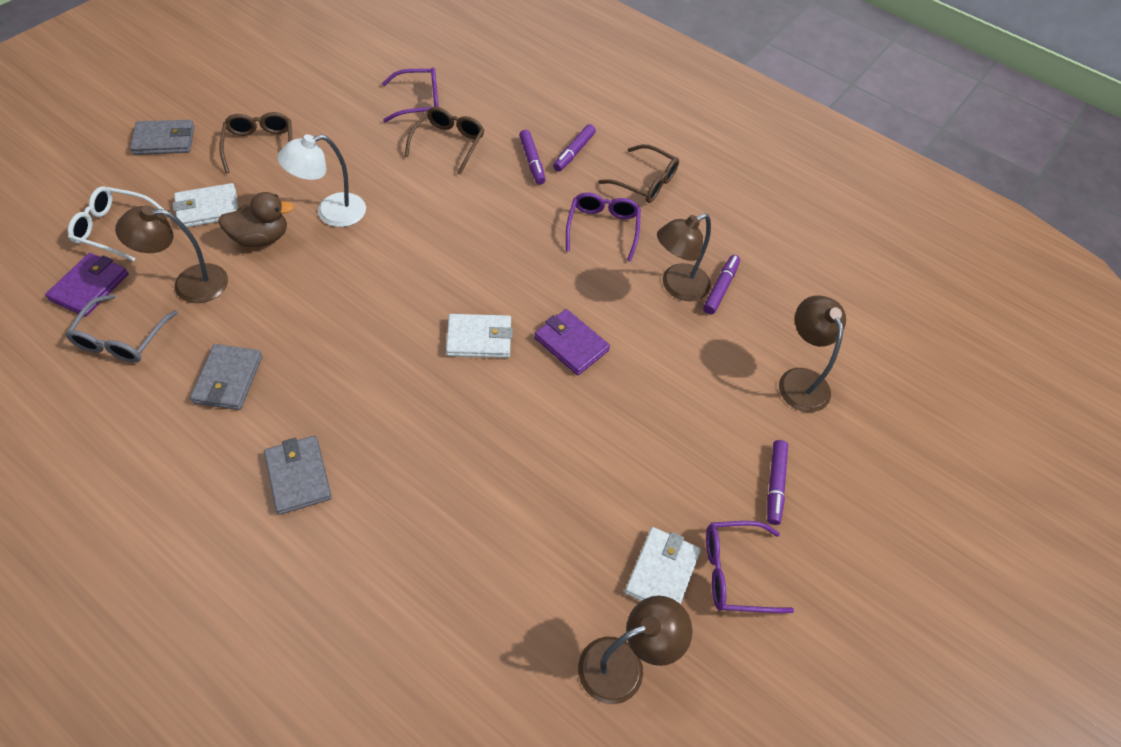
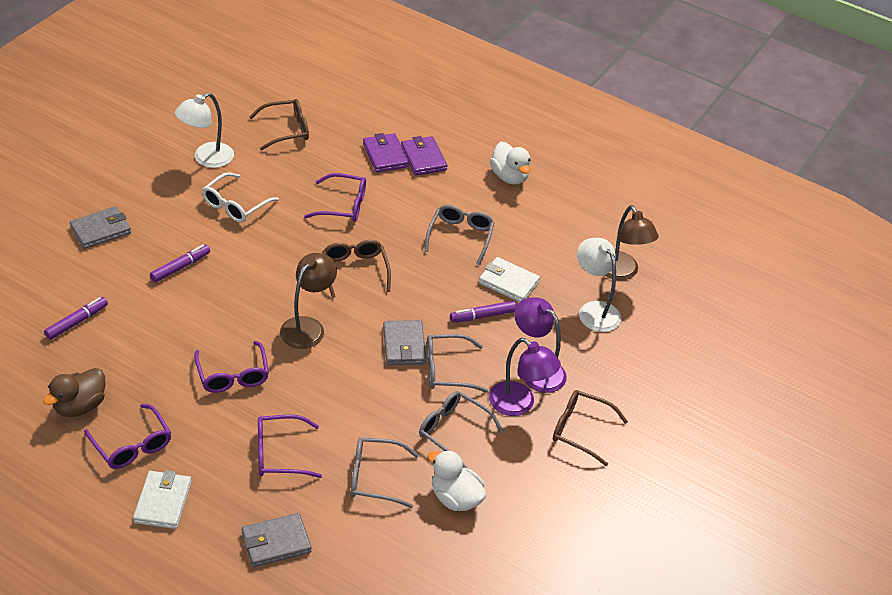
brown lamp: [115,205,228,303] [578,596,693,704] [657,213,711,301] [779,295,846,412] = 4 -> [280,253,337,349] [605,205,659,280] = 2
grey glasses: [65,294,178,363] = 1 -> [351,437,419,508] [419,391,504,468] [425,205,495,265] [427,334,488,393] = 4
purple glasses: [382,68,439,123] [566,192,641,262] [706,521,794,613] = 3 -> [84,404,171,469] [194,341,269,393] [258,415,322,478] [304,173,366,222] = 4
purple lamp: none = 0 -> [489,338,561,416] [514,297,567,393] = 2
purple marker: [519,130,546,185] [553,124,596,172] [703,255,740,314] [767,440,788,525] = 4 -> [44,297,108,340] [150,245,210,283] [450,301,516,323] = 3
white duck: none = 0 -> [427,450,486,511] [490,142,530,185] = 2
white lamp: [277,135,366,227] = 1 -> [175,93,234,168] [577,238,621,332] = 2
white wallet: [172,183,239,228] [446,314,513,358] [625,527,701,604] = 3 -> [133,470,192,529] [479,257,540,302] = 2

